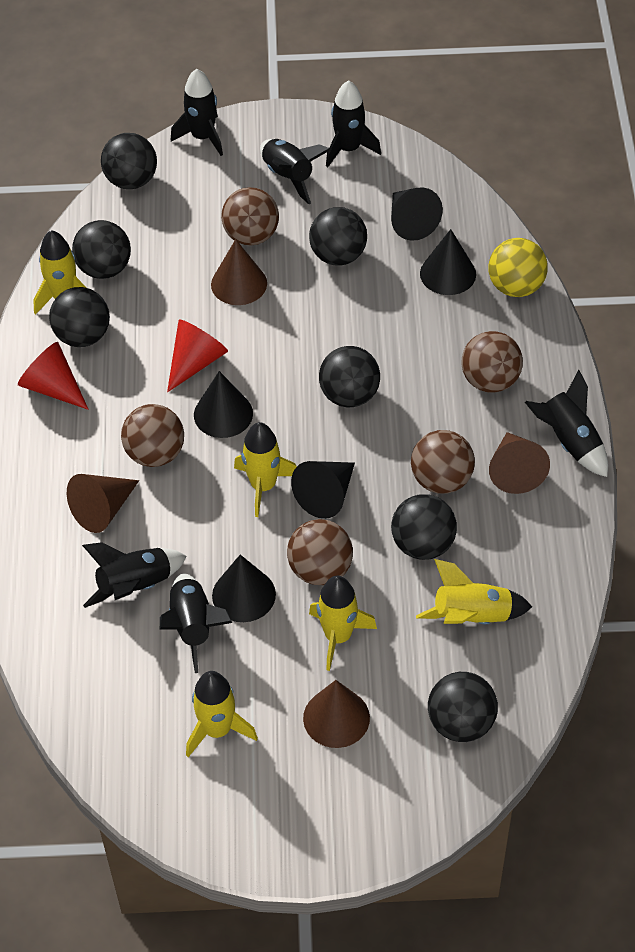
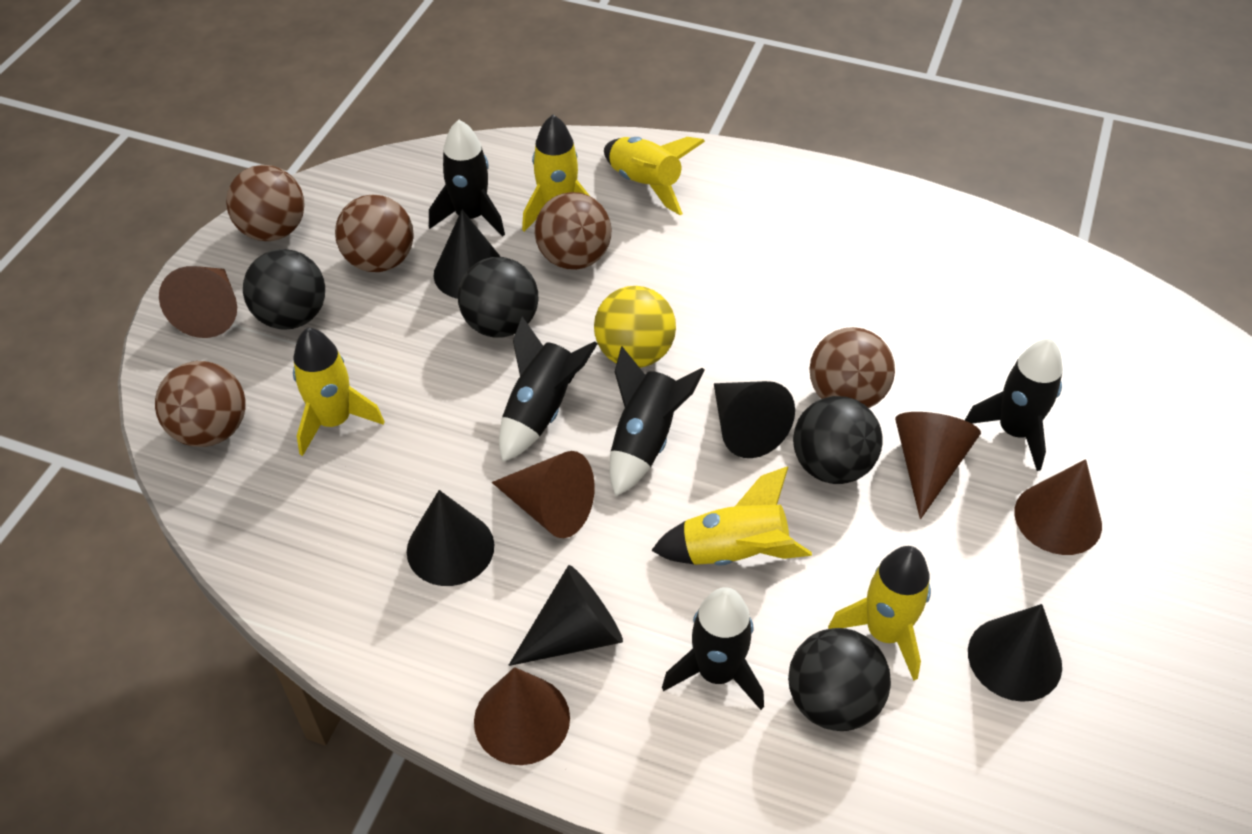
black ball: [49,287,110,347] [72,220,131,279] [101,133,157,189] [309,207,367,265] [319,346,380,407] [391,494,457,560] [428,672,498,742] = 7 -> [243,249,325,330] [458,257,539,337] [788,628,891,731] [793,396,883,484] = 4
black rocket: [82,542,186,608] [160,574,232,673] [171,69,223,156] [260,139,331,204] [326,80,381,167] [525,370,608,477] = 6 -> [429,120,505,237] [499,317,598,462] [610,347,705,497] [662,587,764,710] [965,338,1063,471] = 5
brown cone: [67,474,139,533] [211,239,267,305] [303,680,370,748] [489,432,550,494] = 4 -> [159,266,237,338] [474,667,570,765] [492,451,595,538] [895,412,981,519] [1014,459,1102,555] = 5
red cone: [18,342,88,410] [167,320,228,392] = 2 -> none = 0

